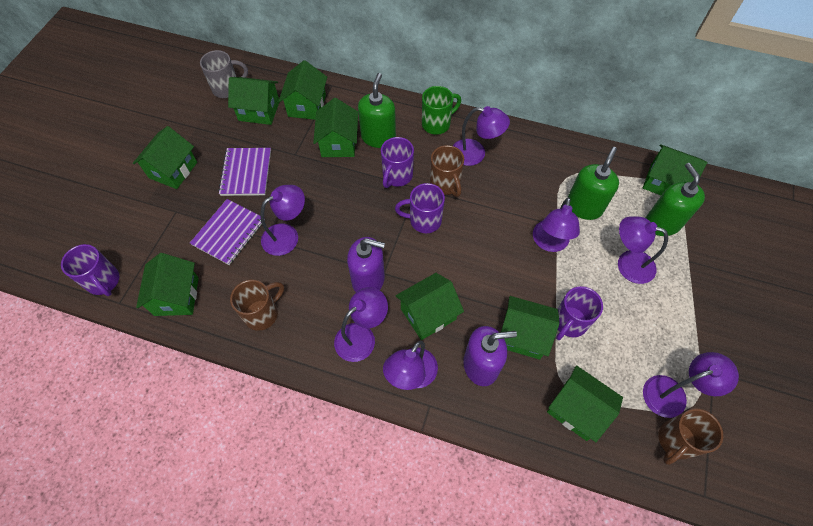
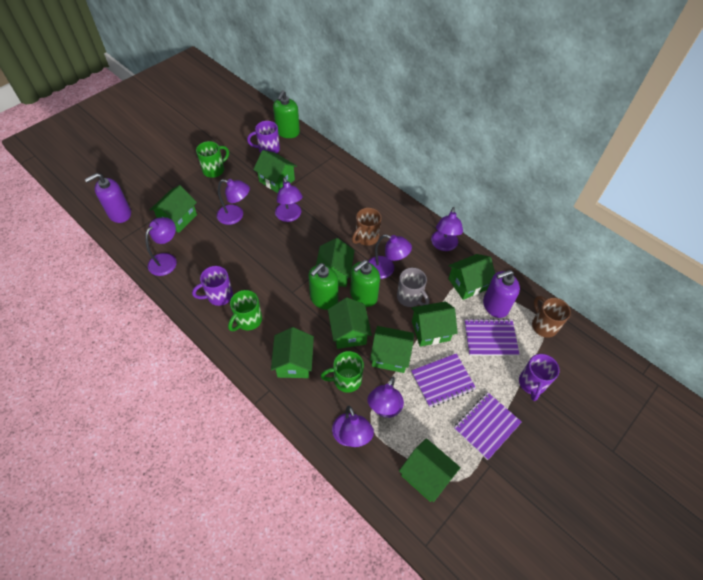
brown mug: [230,280,284,331] [430,145,464,197] [658,409,723,465] = 3 -> [352,208,381,246] [532,296,571,338] = 2
green mug: [422,86,461,135] = 1 -> [196,141,229,178] [228,290,262,331] [321,351,364,393] = 3
purple mug: [61,244,119,296] [381,137,414,188] [395,183,445,233] [556,286,603,340] = 4 -> [192,266,233,306] [247,121,280,154] [519,354,560,401] = 3
purple notebook: [190,199,265,265] [218,148,271,196] = 2 -> [411,353,476,408] [454,393,522,460] [464,319,520,356] = 3

